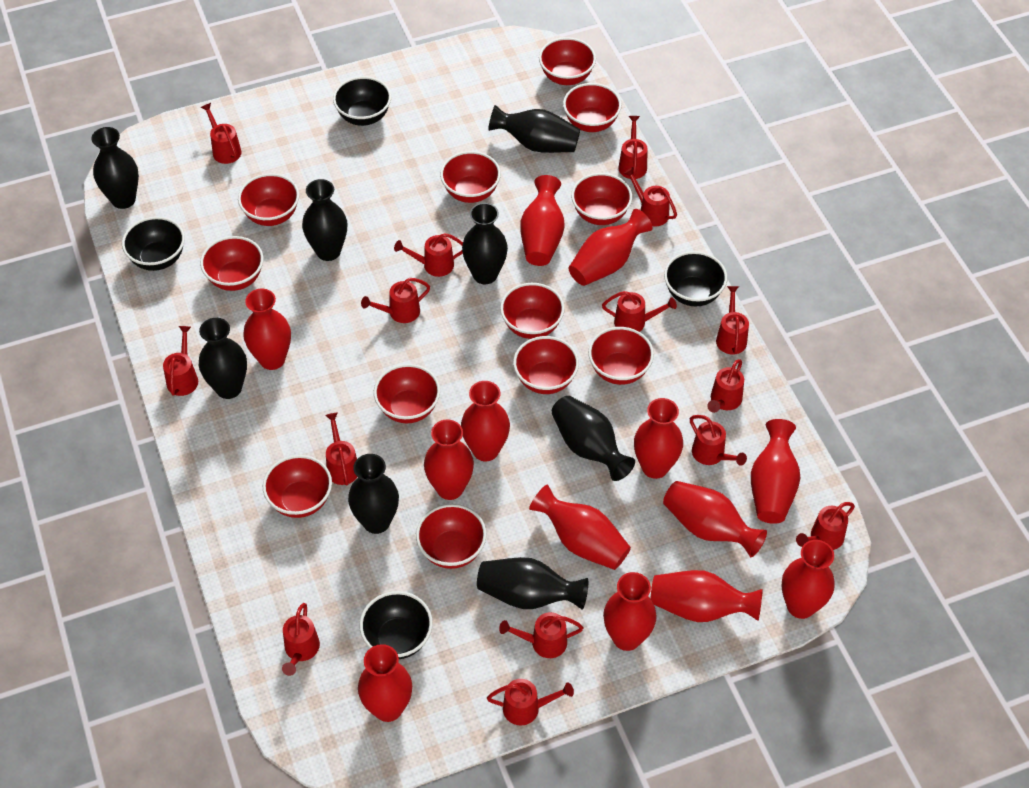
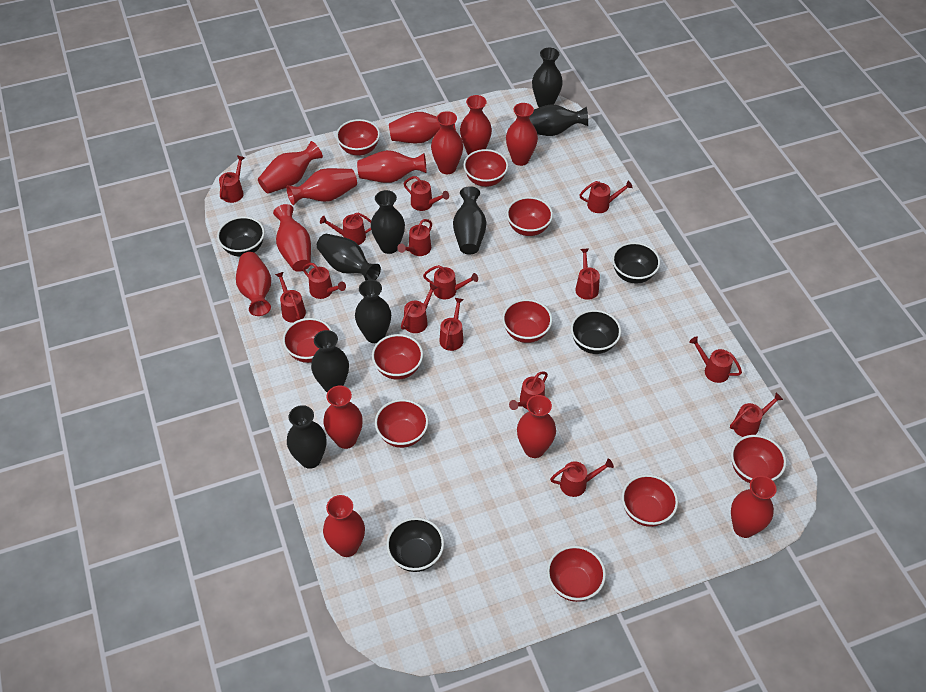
red bowl: [200,236,264,291] [238,173,299,226] [263,455,332,518] [374,364,440,423] [416,504,487,569] [440,151,501,203] [500,283,565,339] [513,336,579,394] [539,37,596,85] [563,83,622,132] [571,173,632,225] [588,327,654,385] = 12 -> [283,318,332,363] [336,119,380,156] [372,334,423,380] [375,399,428,448] [463,149,508,187] [502,299,552,343] [506,197,553,236] [547,546,606,602] [622,474,678,527] [731,435,786,483] = 10

